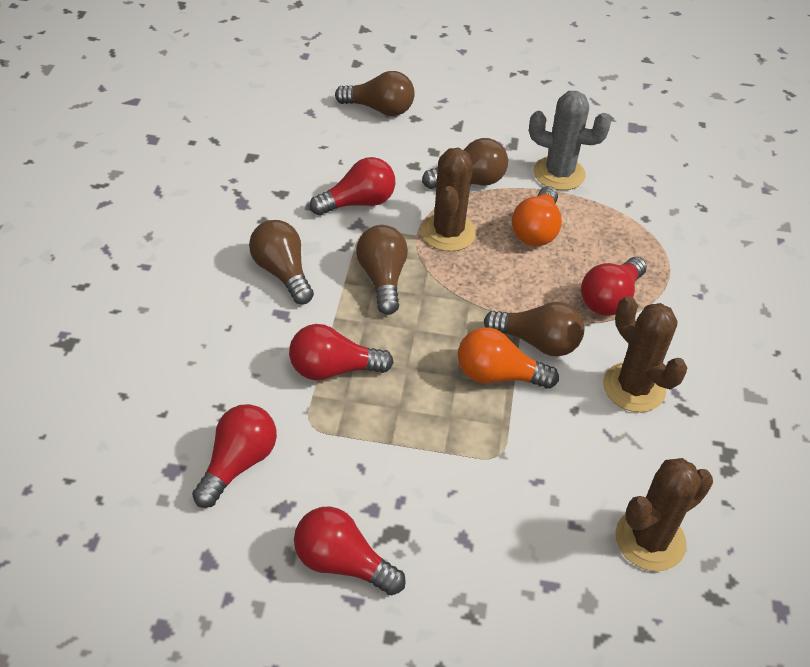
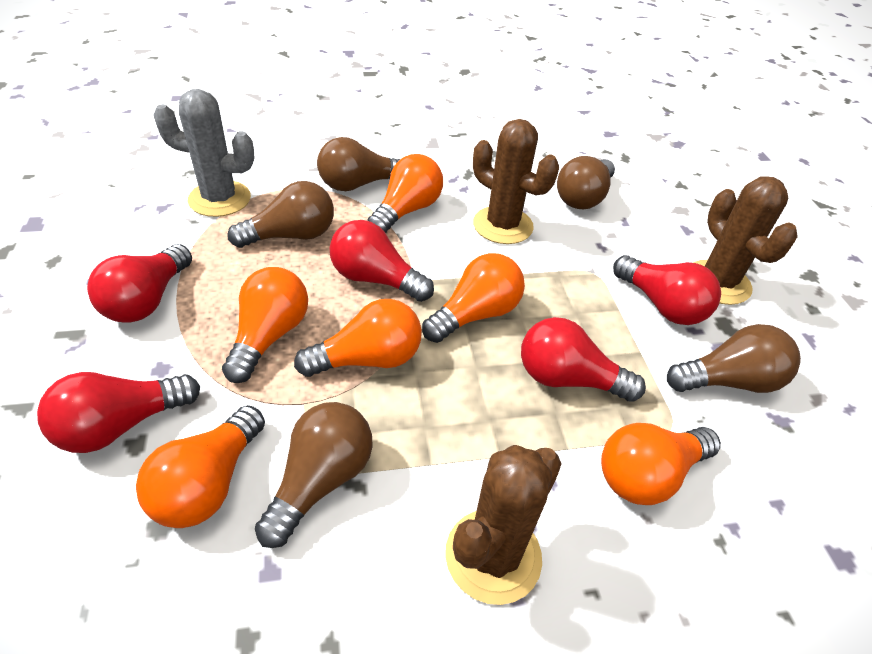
orange light bulb: [458,327,559,389] [512,186,562,246] = 2 -> [136,405,265,528] [222,267,308,383] [294,299,422,377] [367,154,443,233] [422,253,525,343] [601,423,721,505] = 6

